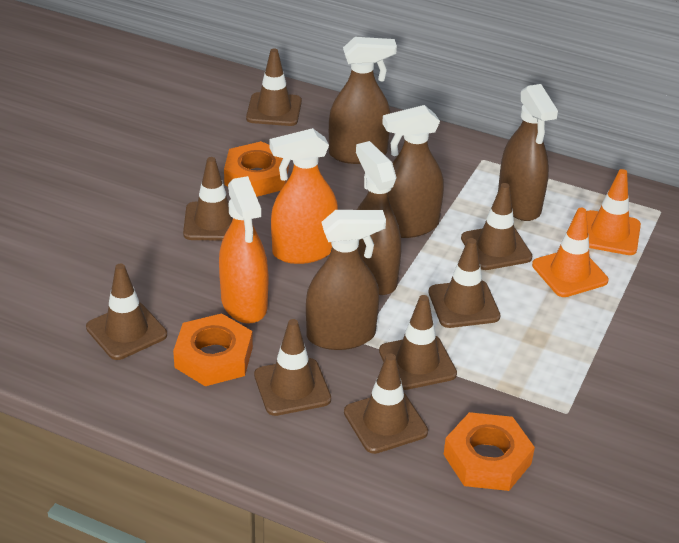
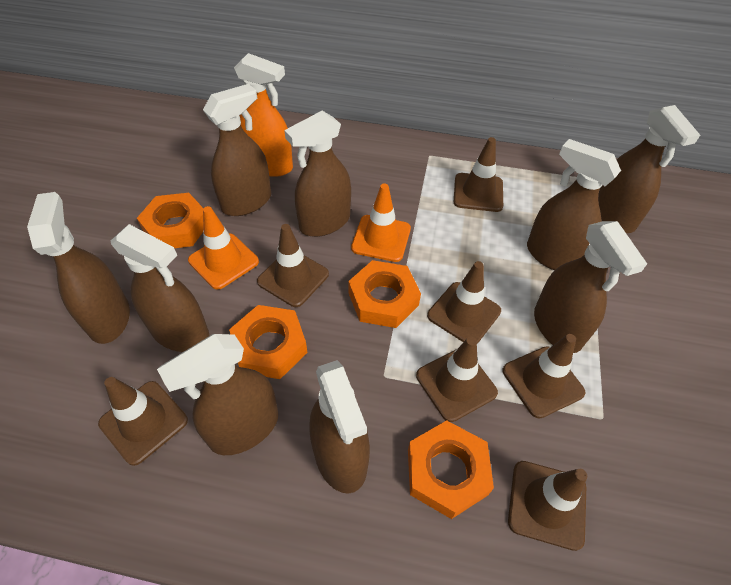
brown spray bottle: [306,210,386,350] [329,37,397,164] [356,141,401,295] [382,105,444,238] [498,84,558,221] = 5 -> [27,192,130,344] [111,224,209,352] [157,334,278,455] [203,84,271,216] [284,111,351,237] [309,360,370,494] [527,139,621,270] [534,221,647,353] [598,105,700,233] = 9
brown traffic cone: [86,264,167,360] [183,157,233,241] [246,48,302,126] [254,319,331,416] [344,354,428,454] [379,295,457,390] [428,238,500,328] [461,183,532,270] = 8 -> [98,377,188,466] [257,224,329,307] [416,336,498,422] [427,261,501,344] [454,137,503,212] [503,334,585,418] [508,461,587,551] = 7
orange nut: [173,313,253,386] [224,141,289,197] [444,412,535,491] = 3 -> [137,193,204,248] [229,305,308,379] [348,260,421,328] [408,420,494,519] = 4
orange spray bottle: [219,176,268,324] [269,128,338,264] = 2 -> [234,53,293,177] = 1

